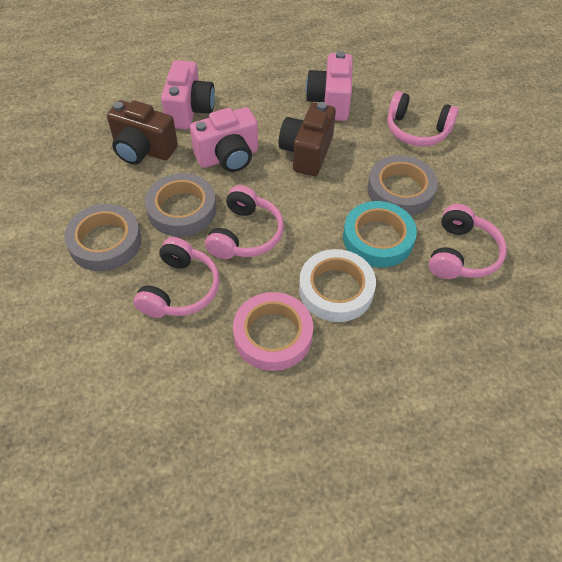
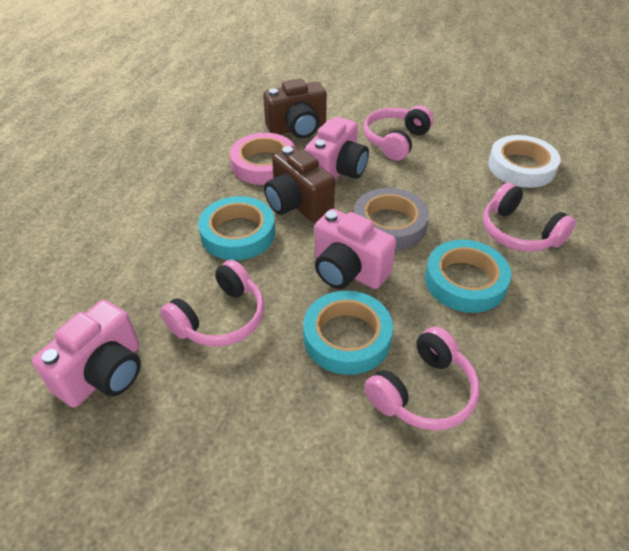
grey tape: [64,204,141,271] [145,173,216,237] [368,155,438,216] = 3 -> [354,188,429,250] = 1
turquoise tape: [343,201,417,268] = 1 -> [198,196,275,260] [303,291,393,375] [425,240,511,313] = 3

